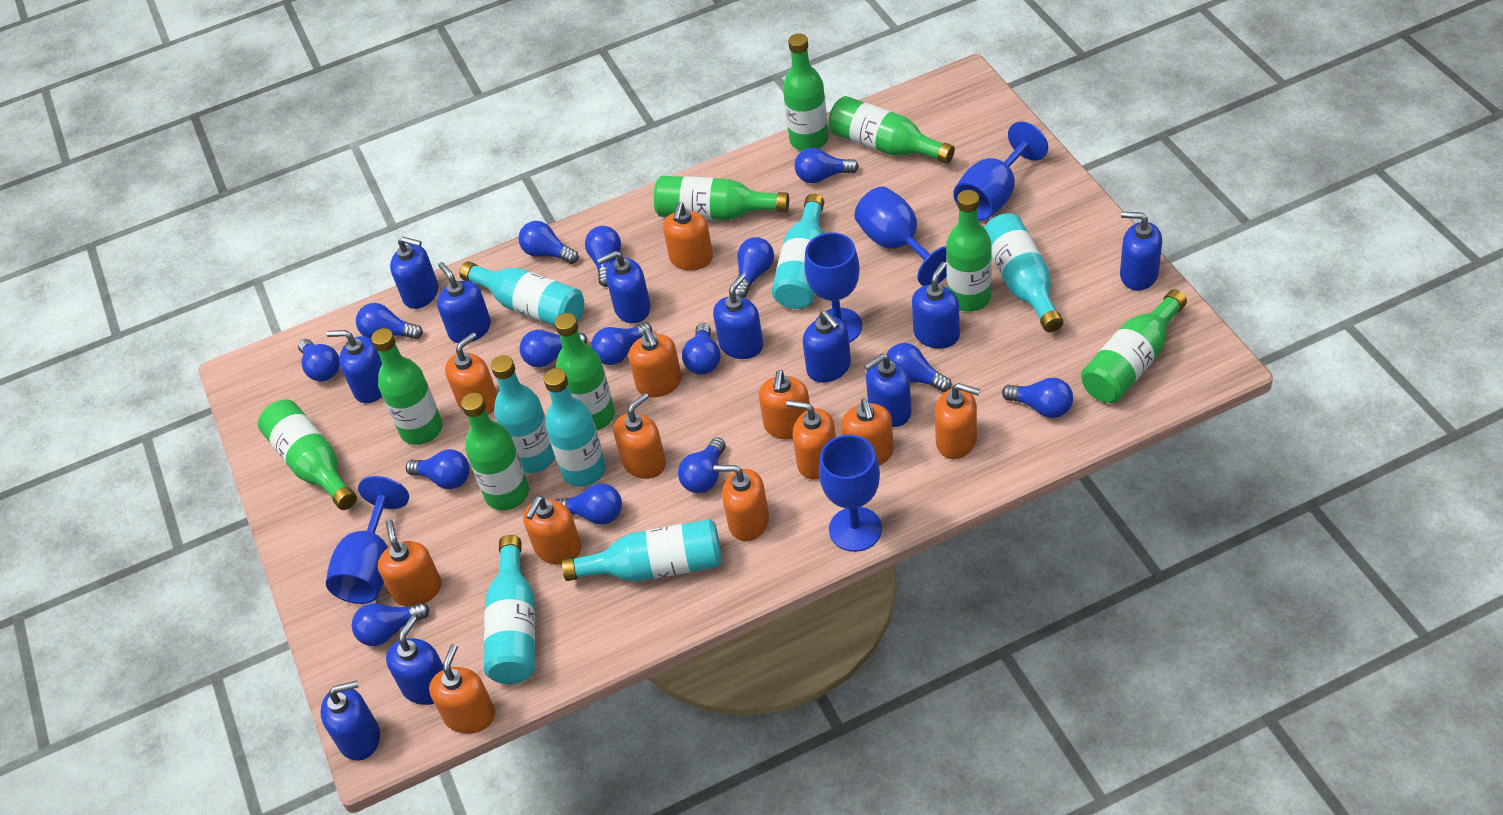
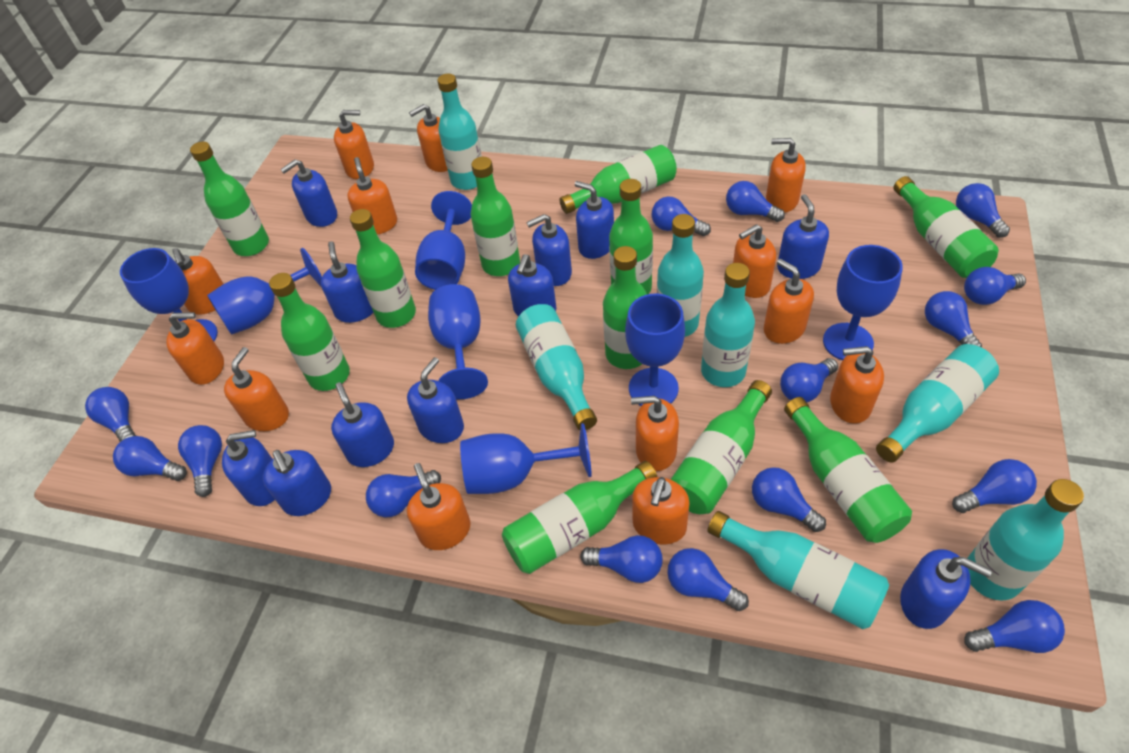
blue goblet: [326,476,409,604] [804,232,862,343] [819,435,882,552] [854,186,947,286] [953,121,1048,220] = 5 -> [120,248,218,341] [207,248,322,335] [415,191,472,290] [428,284,488,399] [460,423,592,494] [625,294,685,406] [823,245,903,360] = 7
green bottle: [258,399,357,510] [371,328,442,445] [461,393,529,510] [555,313,615,430] [654,176,789,220] [783,33,828,151] [829,96,955,164] [946,190,992,312] [1081,289,1187,403] = 9 -> [190,142,269,256] [269,273,350,391] [350,209,416,328] [470,157,520,276] [502,461,657,574] [560,145,677,214] [603,246,647,369] [609,179,653,294] [670,380,772,514] [784,397,912,543] [894,176,999,278] = 11
orange soap dispenser: [378,519,442,607] [429,644,495,734] [445,332,497,414] [523,496,582,565] [613,393,666,479] [628,328,682,397] [663,202,713,270] [713,465,769,541] [759,370,810,439] [786,400,836,480] [841,398,894,466] [935,383,980,459] = 12 -> [166,312,224,385] [172,248,223,315] [224,347,289,431] [334,110,374,179] [347,157,397,235] [407,463,470,550] [409,104,448,172] [631,396,679,471] [632,477,690,545] [733,224,776,298] [764,259,814,344] [766,138,806,213] [830,346,884,424] = 13

